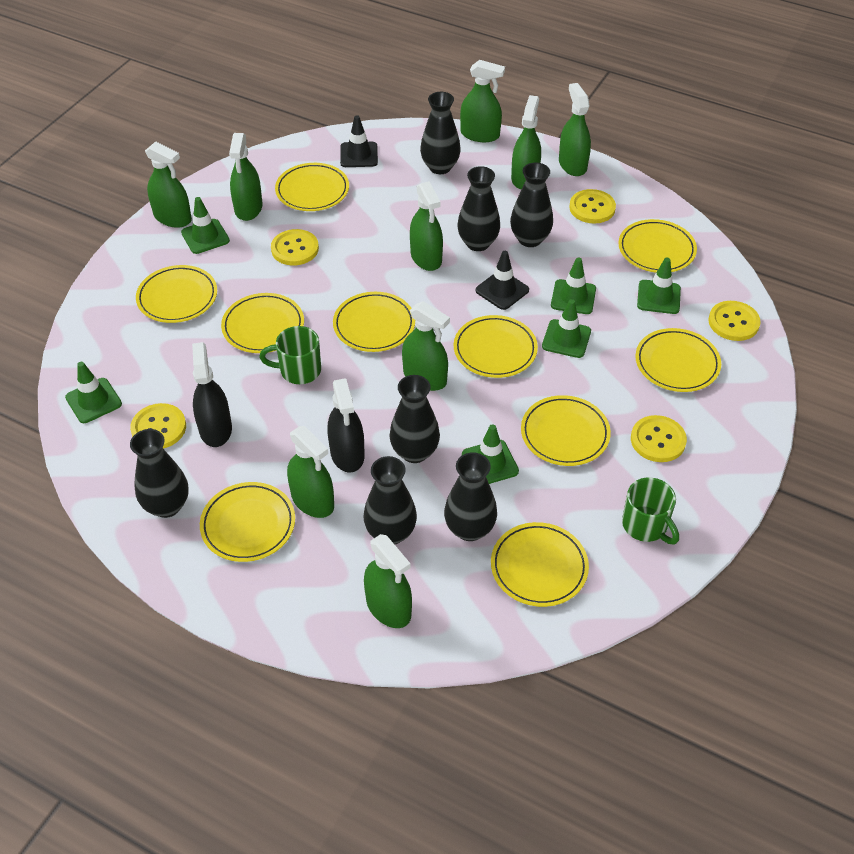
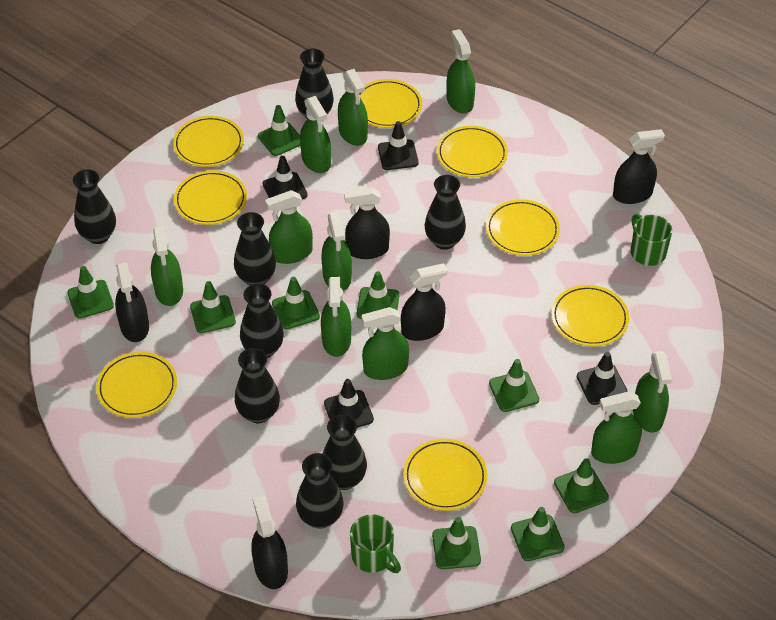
black spray bottle: [192,342,232,447] [327,379,365,473] = 2 -> [115,262,149,342] [252,495,288,589] [344,187,390,259] [401,263,447,341] [613,129,665,204] = 5
black traffic cone: [340,115,378,167] [476,251,529,310] = 2 -> [262,156,308,199] [324,379,374,428] [378,121,419,170] [577,352,628,405] = 4
black vase: [130,429,189,518] [364,456,417,544] [389,375,440,463] [420,92,461,174] [444,453,497,541] [457,166,500,251] [510,163,553,247] = 7 -> [73,169,116,244] [234,212,276,286] [235,348,280,423] [240,283,284,358] [295,48,334,119] [296,453,344,529] [322,414,367,490] [425,175,466,250] = 8
green spray bottle: [145,141,192,228] [229,133,263,221] [287,426,334,518] [364,534,412,628] [402,301,450,391] [410,181,443,271] [460,60,505,142] [511,95,541,189] [559,83,591,176] = 9 -> [151,226,183,306] [265,190,313,264] [300,96,331,173] [321,212,352,291] [321,277,351,357] [338,69,368,146] [362,307,409,380] [446,29,475,113] [591,391,642,464] [633,351,672,433] = 10
green traffic cone: [65,362,122,423] [181,197,230,254] [462,424,519,484] [542,299,591,358] [551,257,596,314] [637,258,681,314] = 6 -> [67,266,114,319] [190,281,236,333] [258,105,300,156] [272,277,320,329] [357,271,399,319] [432,517,481,569] [489,359,539,412] [511,507,565,561] [554,458,609,513] = 9
yellow button: [130,403,186,449] [271,229,319,266] [569,189,616,224] [631,415,687,462] [708,301,761,341] = 5 -> none = 0
yellow plate: [136,265,217,323] [200,482,295,562] [221,293,304,353] [275,163,349,211] [333,292,415,352] [454,315,538,378] [491,522,589,607] [521,395,611,466] [619,219,697,273] [635,328,721,392] = 10 -> [96,352,177,418] [173,116,244,167] [174,170,247,225] [359,79,422,128] [403,439,488,511] [437,126,508,177] [486,199,560,256] [551,285,629,346] = 8

